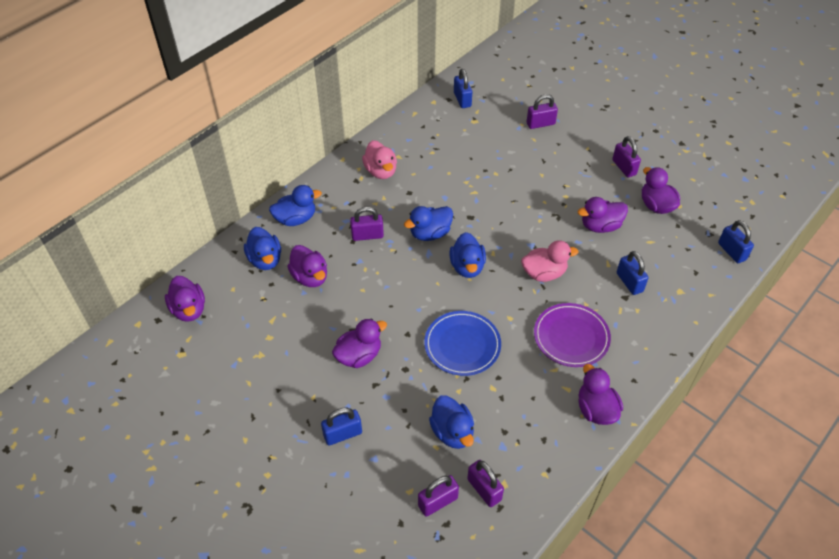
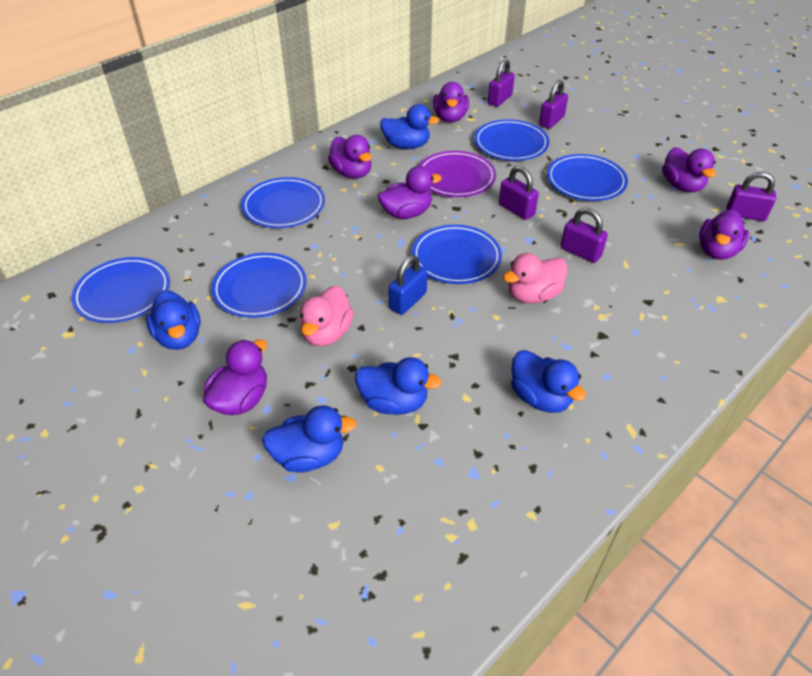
blue padlock: [321,408,362,445] [454,69,472,108] [617,251,649,295] [718,220,754,263] = 4 -> [389,255,427,315] = 1
blue plate: [424,311,501,376] = 1 -> [71,257,170,323] [211,253,307,318] [241,177,325,228] [412,225,502,284] [474,119,549,161] [547,154,628,201] = 6

